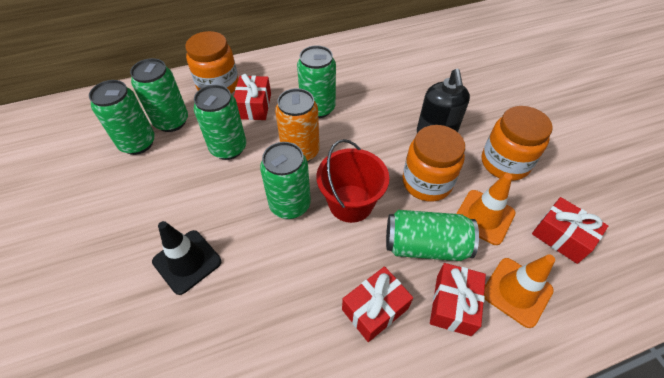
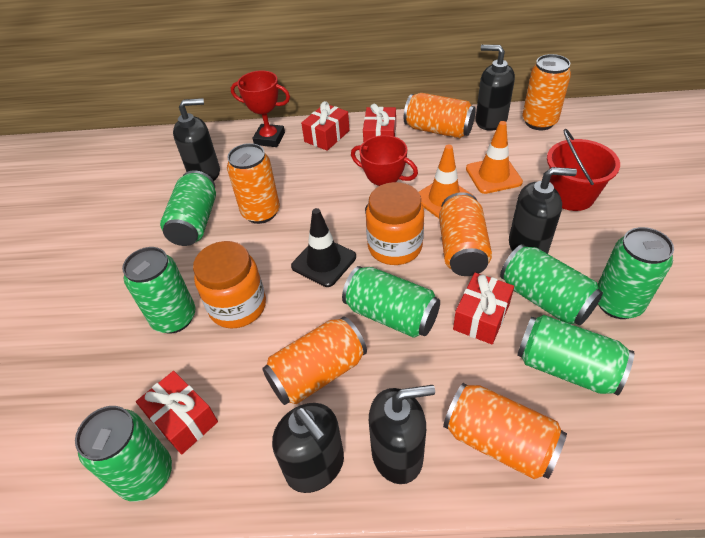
black soap dispenser: [417,69,470,133] = 1 -> [173,98,220,181] [272,403,344,493] [369,385,435,484] [476,45,515,131] [509,167,577,254] = 5
green can: [89,80,155,155] [130,58,188,132] [194,85,246,160] [260,142,311,219] [297,45,336,118] [386,210,479,261] = 6 -> [75,406,172,502] [122,247,195,334] [160,170,216,246] [342,266,440,338] [500,244,603,326] [517,315,634,396] [598,227,674,319] = 7
orange can: [275,88,319,162] = 1 -> [227,143,280,224] [262,316,367,405] [404,93,476,138] [439,192,492,276] [443,383,567,479] [522,54,571,130] = 6
orange jar: [185,31,239,94] [403,125,465,202] [482,106,553,181] = 3 -> [193,241,266,328] [366,182,424,265] = 2
red trophy: none = 0 -> [231,71,290,147] [351,135,418,213] = 2

